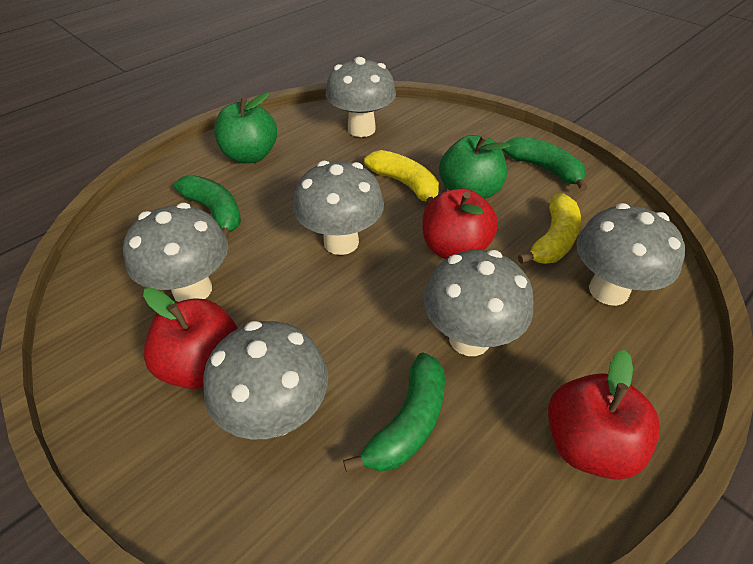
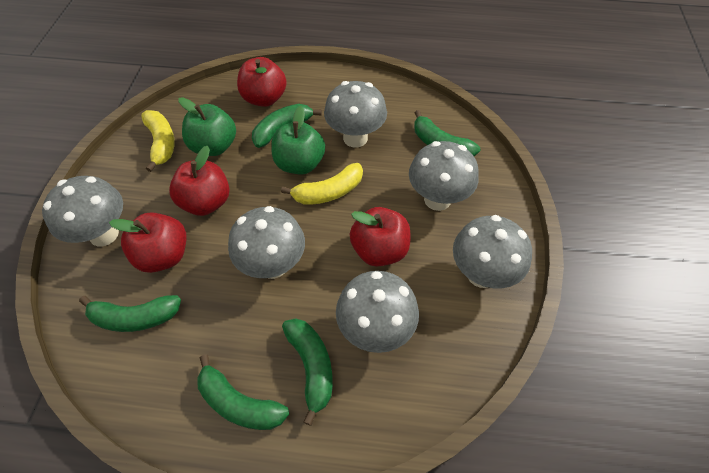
green banana: [174,175,241,240] [343,352,445,472] [502,136,587,191] = 3 -> [79,295,181,332] [197,354,289,430] [252,104,322,148] [282,318,333,426] [414,110,480,156] = 5
red apple: [143,288,238,389] [423,188,498,259] [548,350,660,480] = 3 -> [109,212,186,273] [169,146,229,216] [237,57,286,107] [350,207,410,267] = 4

